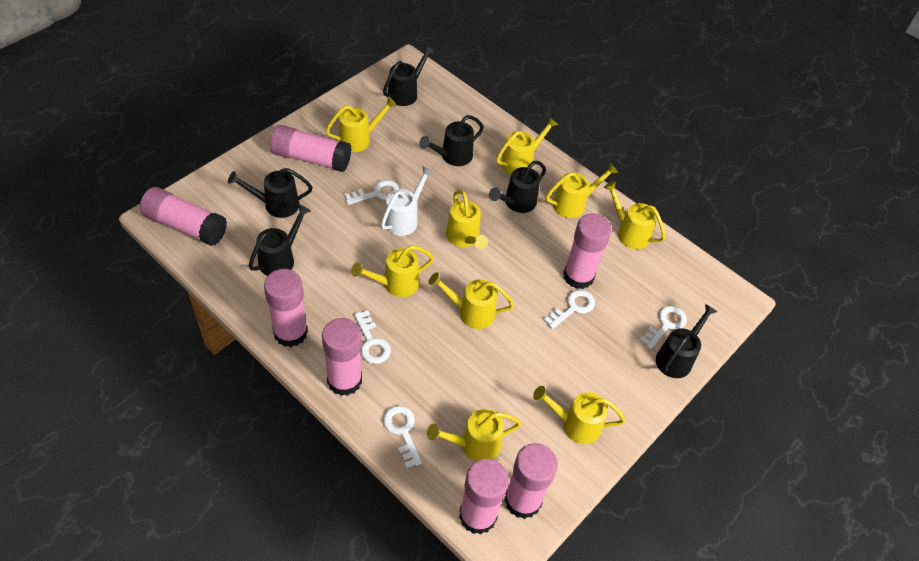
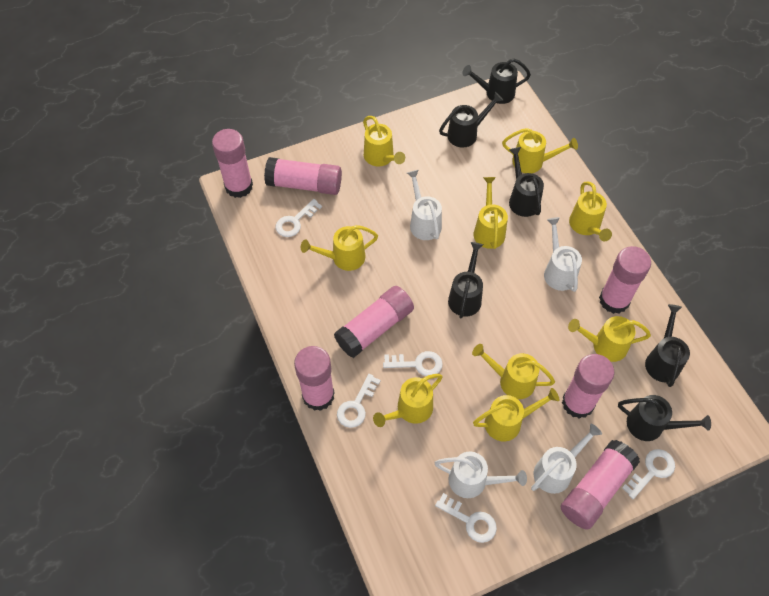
white watering can: [381,166,434,236] = 1 -> [407,170,442,240] [434,452,527,498] [531,424,602,494] [544,217,582,292] = 4

